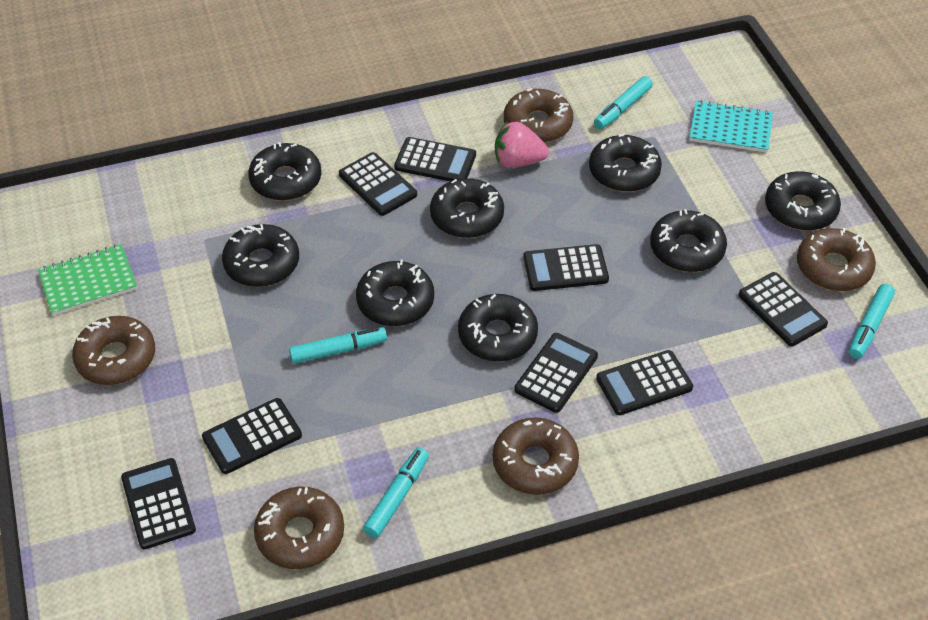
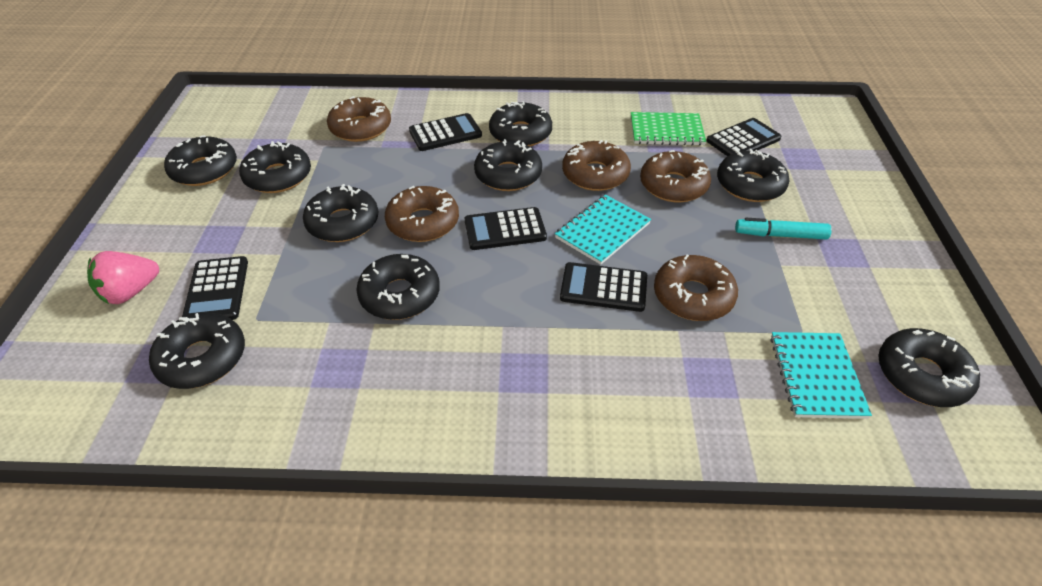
black calculator: [121,458,196,550] [202,398,302,474] [339,152,417,216] [394,137,476,181] [514,333,598,413] [523,244,609,291] [596,350,693,415] [739,272,828,346] = 8 -> [182,256,248,320] [409,113,482,151] [465,207,547,250] [560,262,647,312] [707,118,781,156] = 5
black donut: [222,224,299,287] [248,142,321,201] [356,260,434,326] [430,178,504,238] [458,294,538,362] [589,134,662,192] [650,209,727,272] [765,171,841,231] = 8 -> [149,313,245,389] [164,135,237,186] [239,141,311,193] [303,184,378,242] [356,254,440,320] [474,139,542,191] [489,101,552,146] [717,149,789,202] [878,328,980,407] = 9
turquoise marker: [289,327,387,364] [363,448,429,538] [594,76,653,129] [849,284,895,359] = 4 -> [735,218,832,240] = 1
turquoise notebook: [690,100,773,153] = 1 -> [555,195,651,265] [770,332,872,419] = 2

